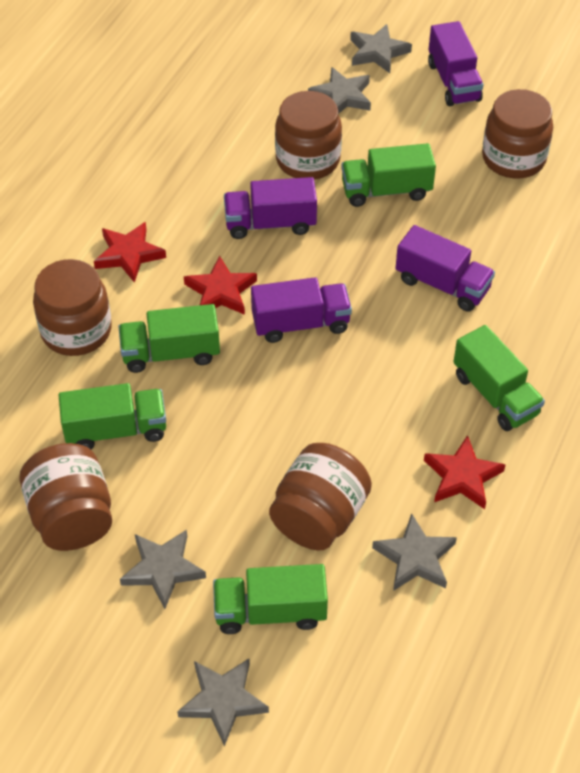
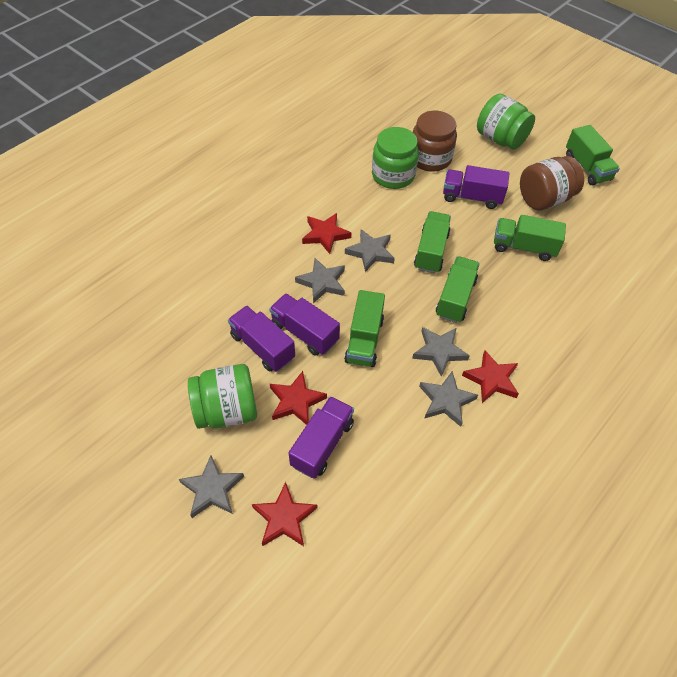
brown jar: [19,443,112,551] [33,259,112,356] [269,443,372,550] [275,91,342,180] [482,89,553,178] = 5 -> [413,111,457,172] [520,156,584,211] = 2
green jar: none = 0 -> [188,364,257,429] [372,127,419,189] [477,94,535,149] = 3
red star: [94,222,166,283] [184,255,257,315] [424,435,506,509] = 3 -> [252,482,317,546] [270,371,327,425] [302,213,351,254] [462,350,519,403] = 4

